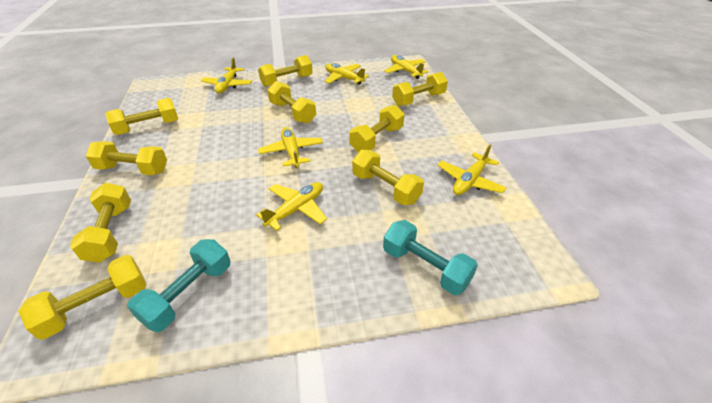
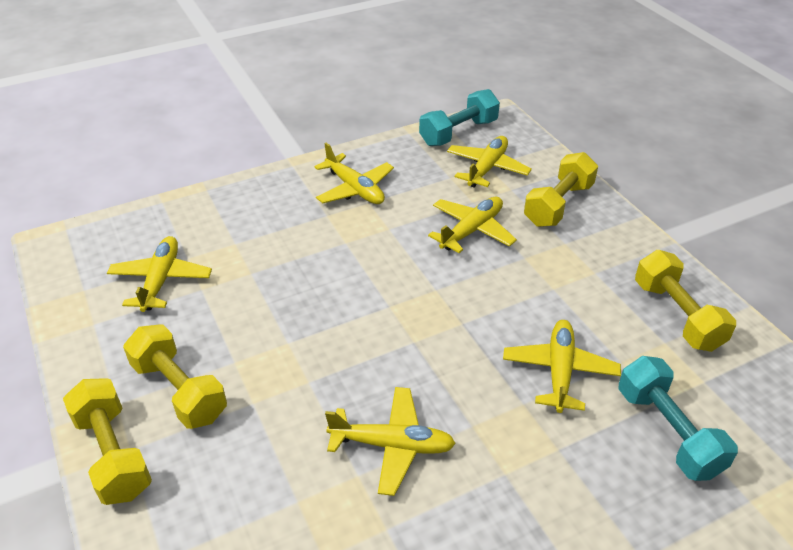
yellow dumbbell: [18,255,146,339] [70,183,131,263] [86,141,167,175] [105,98,178,135] [258,55,313,87] [267,81,316,124] [349,105,404,152] [352,150,424,205] [392,72,448,106] = 9 -> [63,378,152,505] [123,324,227,429] [524,152,598,227] [635,250,736,352] = 4

